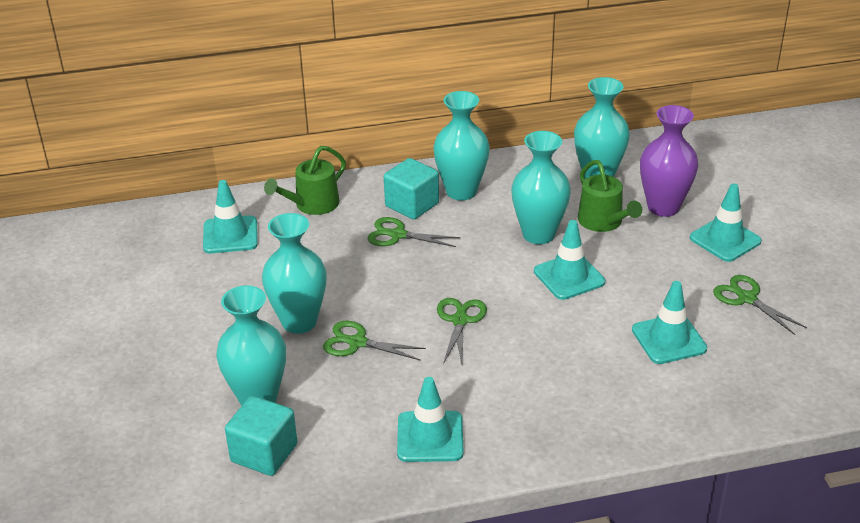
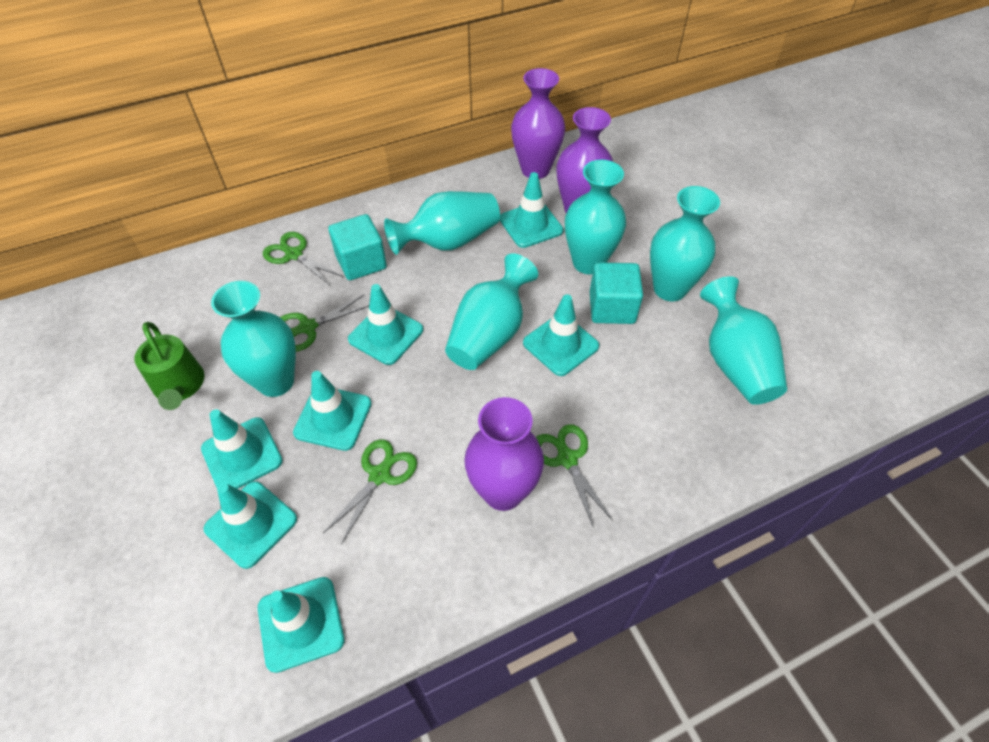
green watering can: [264,146,346,215] [578,160,642,232] = 2 -> [134,322,205,410] = 1
purple vase: [640,105,698,217] = 1 -> [464,397,544,511] [511,68,565,179] [556,107,613,213] = 3
turquoise traffic cone: [203,180,258,253] [397,377,464,462] [534,220,605,300] [632,281,707,364] [690,184,762,262] = 5 -> [201,409,283,489] [204,481,297,569] [258,577,344,673] [293,371,372,451] [348,284,423,365] [500,172,563,248] [523,295,599,376] = 7
turquoise vase: [216,285,286,406] [262,213,327,334] [433,91,490,200] [511,131,571,244] [574,77,630,179] = 5 -> [211,281,296,397] [384,191,500,255] [445,253,538,370] [565,160,626,274] [650,186,720,301] [700,276,787,405] = 6

